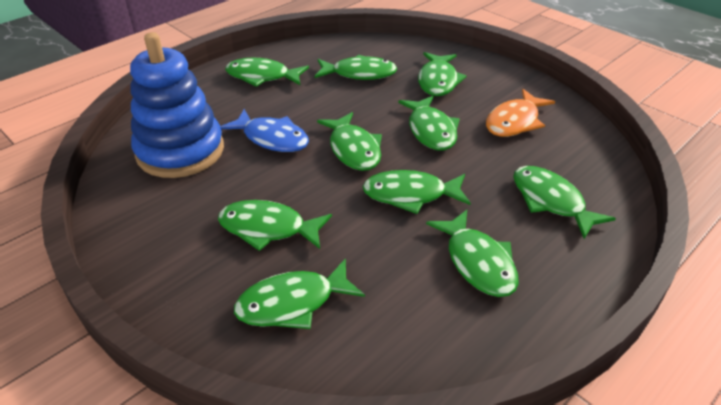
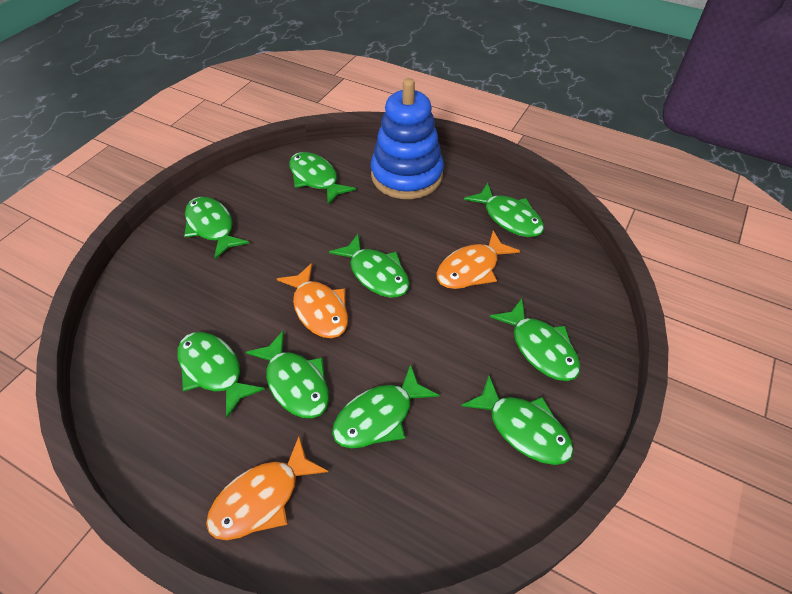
blue fish: [220,109,309,152] = 1 -> none = 0
green fish: [218,200,332,251] [225,58,309,87] [234,258,365,329] [314,55,397,80] [317,112,382,171] [363,170,471,214] [398,96,460,150] [418,52,467,96] [426,210,519,297] [513,166,616,239] = 10 -> [178,332,265,418] [184,197,249,259] [246,330,329,418] [289,152,356,205] [329,234,410,298] [332,364,439,448] [461,375,574,465] [464,183,544,237] [490,299,580,381] = 9
orange fish: [486,89,555,137] = 1 -> [206,436,328,540] [277,263,348,338] [437,230,520,289] = 3

